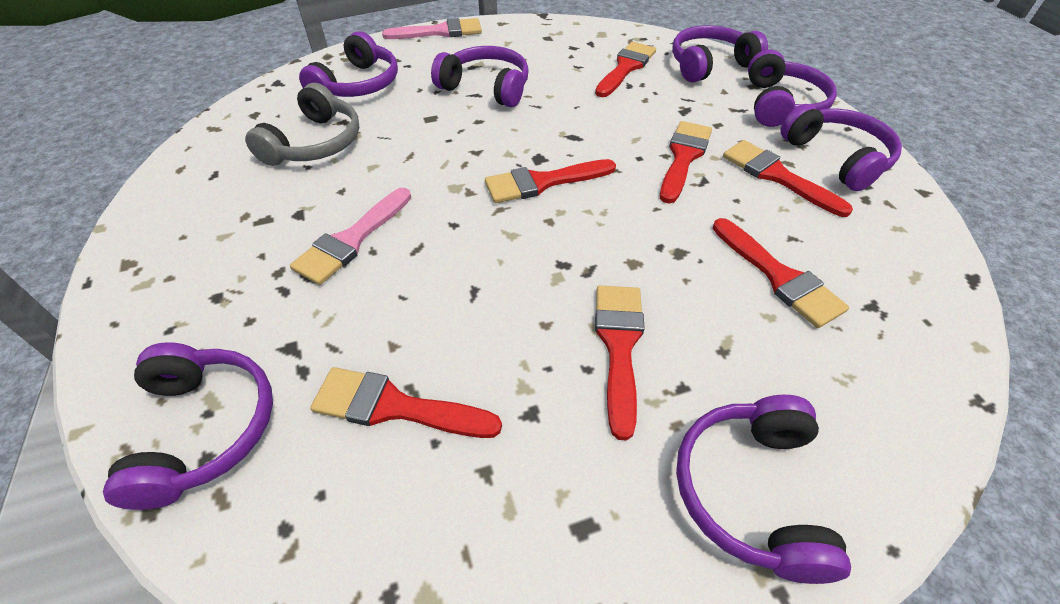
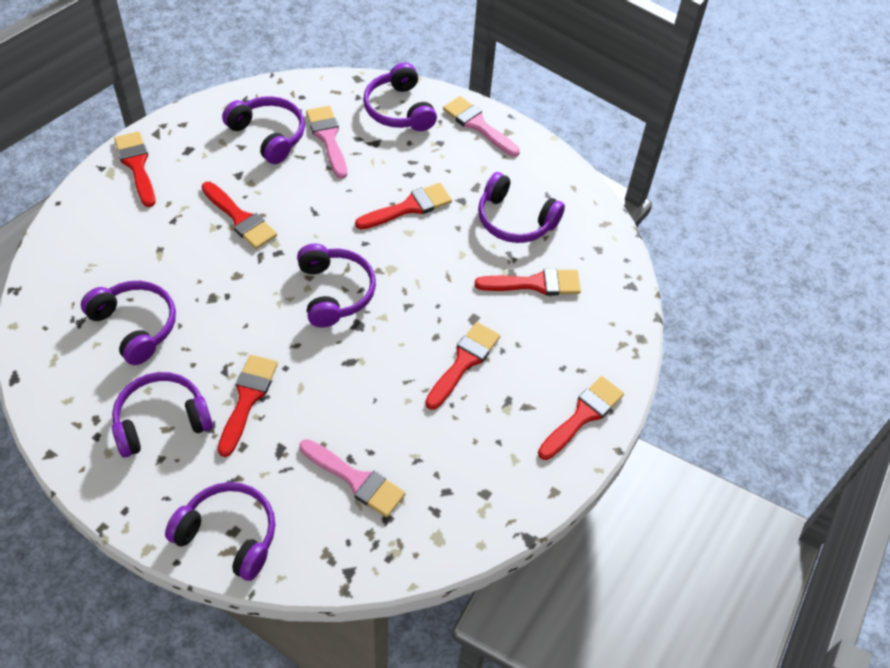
grey headphones: [245,83,360,166] = 1 -> none = 0
pink brush: [290,188,411,285] [382,18,482,39] = 2 -> [299,439,406,517] [306,106,347,179] [443,96,520,157] = 3

